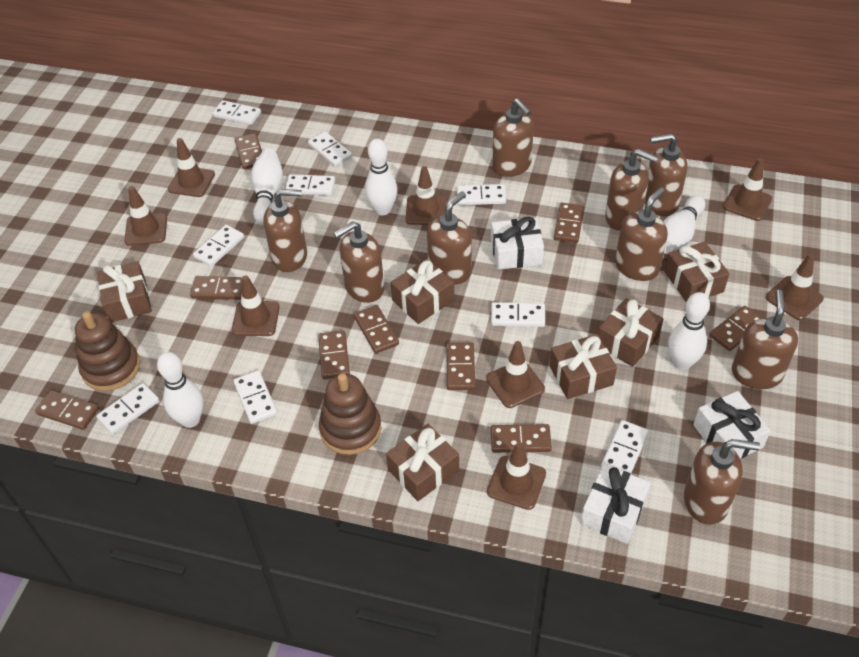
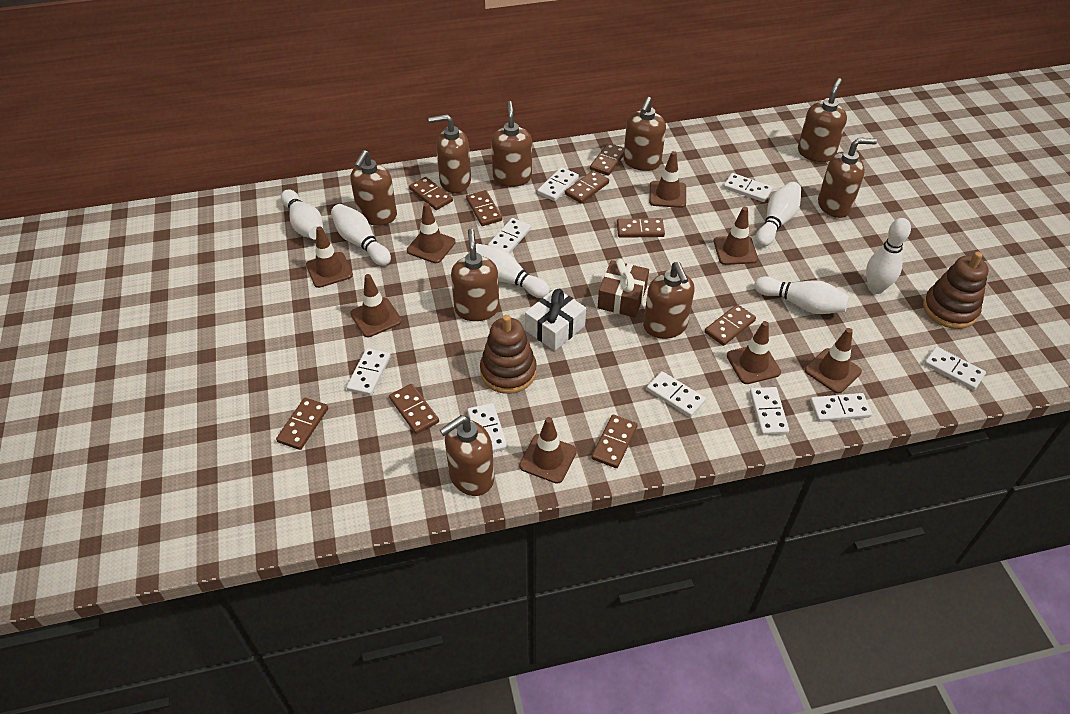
brown gift: [97,261,152,322] [386,424,459,501] [391,259,454,324] [549,334,617,399] [598,298,663,367] [664,242,730,302] = 6 -> [598,259,649,318] = 1
white bowling pin: [157,352,203,428] [251,149,283,224] [365,139,397,215] [663,195,705,254] [668,292,710,370] = 5 -> [281,190,323,239] [331,204,391,266] [476,244,550,298] [754,276,849,314] [756,182,801,247] [866,218,911,294] = 6
white gift: [491,216,544,270] [580,464,651,544] [693,391,771,458] = 3 -> [525,288,586,351] = 1

